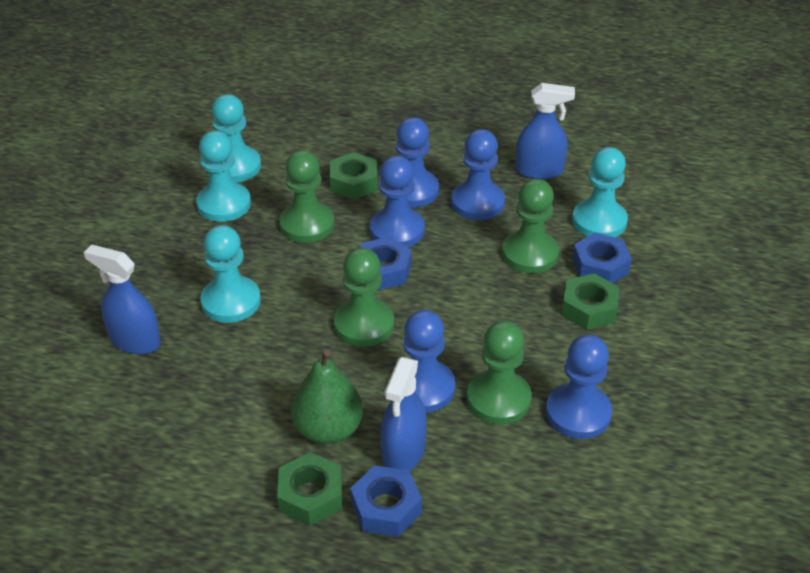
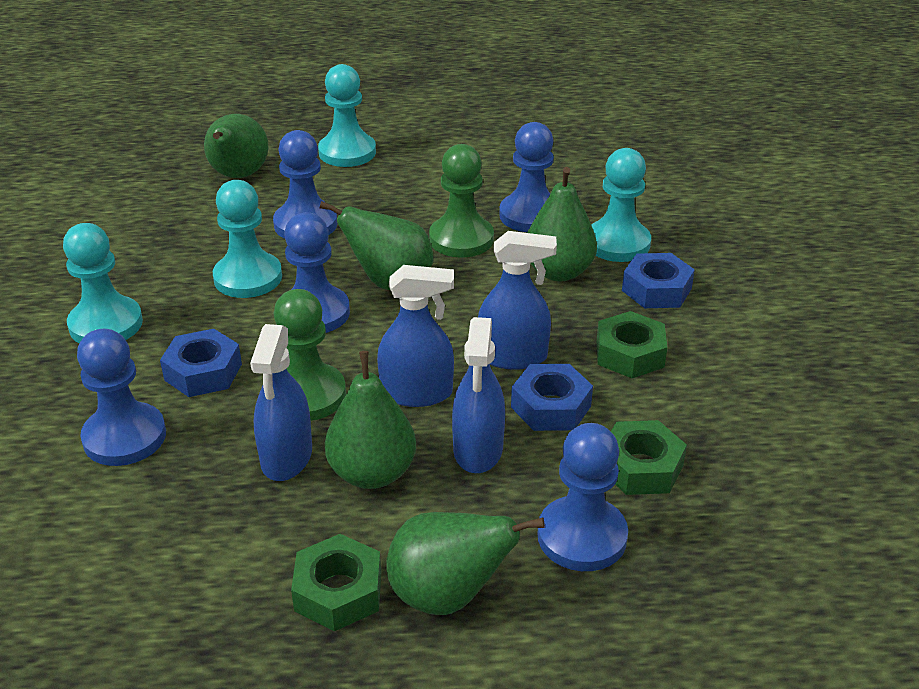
blue spray bottle: [84,245,161,354] [380,357,427,471] [515,83,575,179] = 3 -> [250,324,312,481] [377,265,454,407] [452,317,505,473] [478,231,557,370] = 4
green pawn: [279,150,334,243] [334,248,394,347] [466,321,532,424] [502,179,559,273] = 4 -> [273,289,346,421] [429,144,494,258] = 2
green pear: [291,350,363,444] = 1 -> [204,114,269,178] [320,201,433,290] [325,351,416,489] [386,512,545,615] [527,167,597,281] = 5

